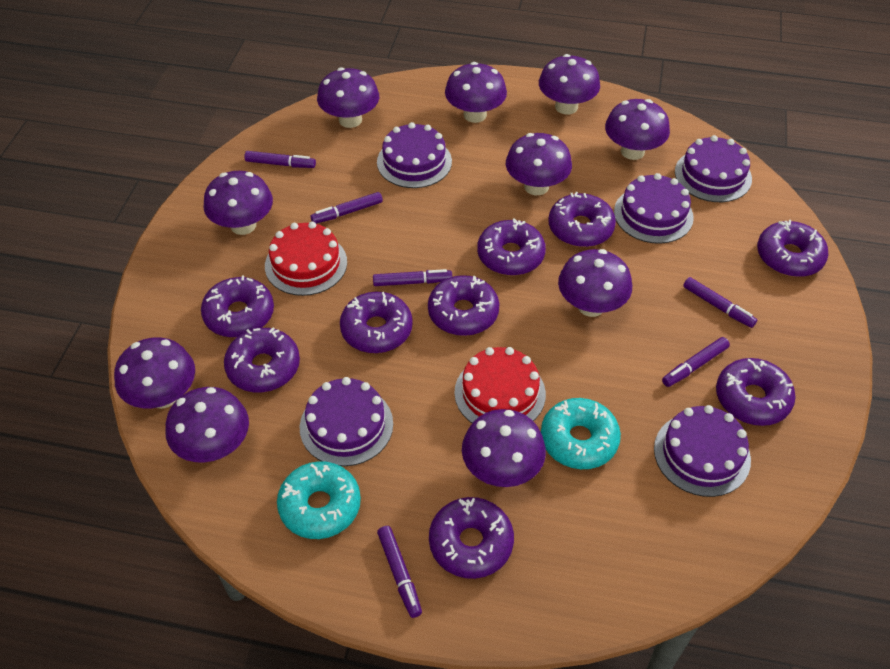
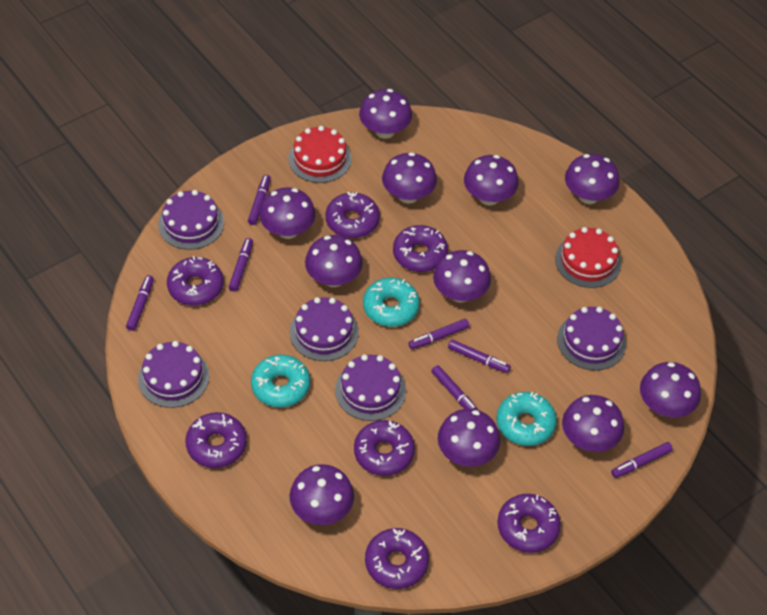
purple donut: [201,275,274,337] [224,327,300,393] [340,292,413,353] [428,275,499,336] [429,497,514,579] [477,218,546,276] [548,192,616,247] [716,358,796,426] [757,220,828,277] = 9 -> [167,256,224,306] [185,412,247,468] [325,192,380,238] [354,420,415,476] [365,528,429,589] [393,225,448,272] [497,494,561,553] = 7
purple marker: [244,151,316,168] [311,192,383,224] [373,269,452,286] [377,526,422,618] [662,337,730,387] [683,277,757,328] = 6 -> [126,275,154,331] [229,238,253,292] [248,175,271,225] [408,319,469,349] [432,365,478,410] [448,340,511,373] [611,442,673,478] = 7
purple mushroom: [114,338,195,409] [165,387,249,462] [203,171,273,235] [317,67,379,128] [445,62,507,123] [462,409,546,487] [506,133,572,195] [539,54,600,115] [558,249,632,317] [605,99,670,160] = 10 -> [259,187,316,239] [290,464,354,525] [305,235,363,287] [359,89,412,139] [382,152,437,204] [433,250,491,303] [438,409,500,467] [464,155,519,205] [562,395,624,452] [565,154,620,204] [640,362,701,417] = 11
turquoise donut: [277,461,361,539] [541,398,621,469] = 2 -> [251,355,310,407] [363,278,420,327] [496,392,557,446] = 3

